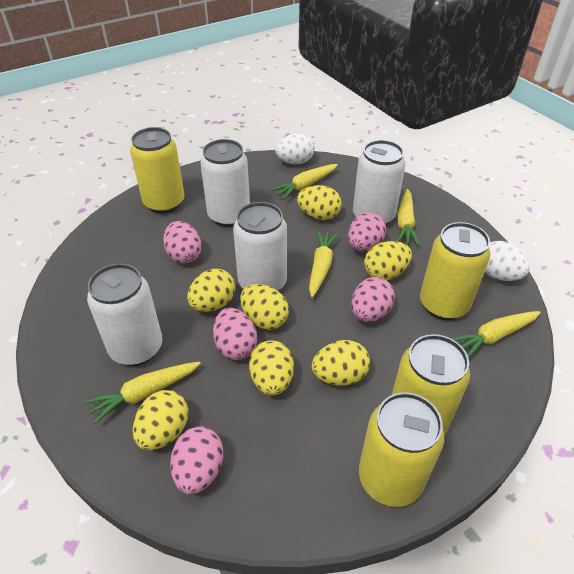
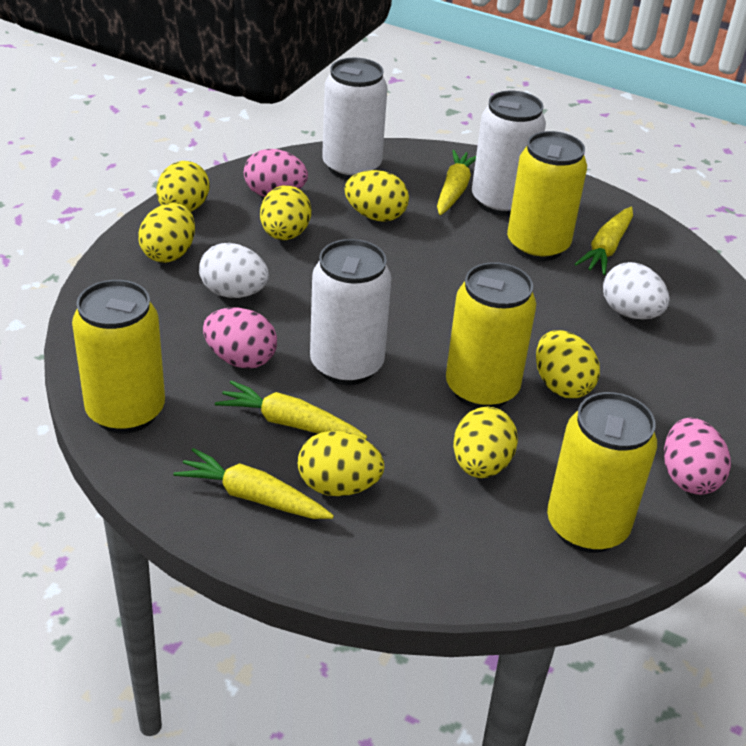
pink egg: [163,221,202,263] [170,426,223,495] [213,308,257,360] [348,213,386,251] [351,277,395,322] = 5 -> [203,307,277,369] [244,149,308,197] [664,418,731,495] = 3
white can: [87,264,162,366] [200,139,250,227] [233,202,287,291] [353,140,406,225] = 4 -> [310,239,392,385] [322,57,387,180] [472,91,546,216] = 3
yellow carrot: [85,362,201,424] [271,164,338,200] [309,230,339,298] [397,189,419,245] [453,311,541,358] = 5 -> [173,448,334,519] [215,380,367,439] [437,150,476,215] [575,207,633,275] = 4

